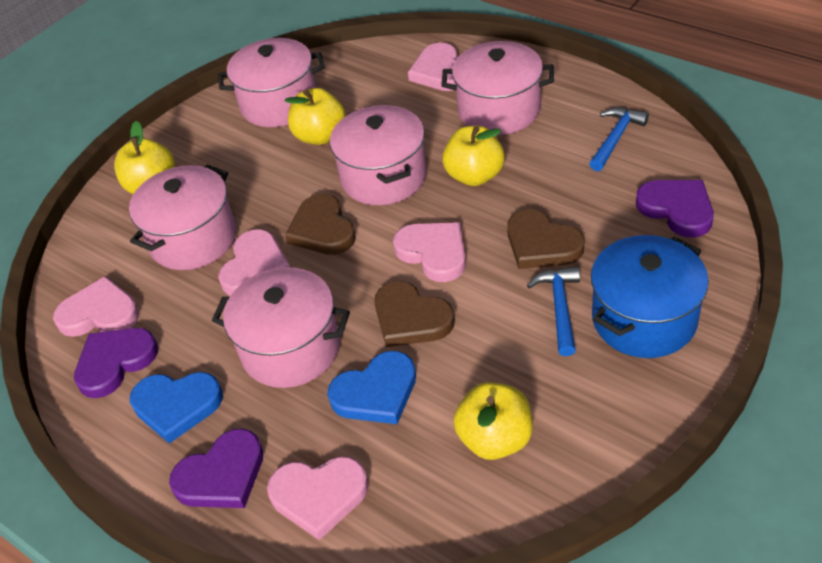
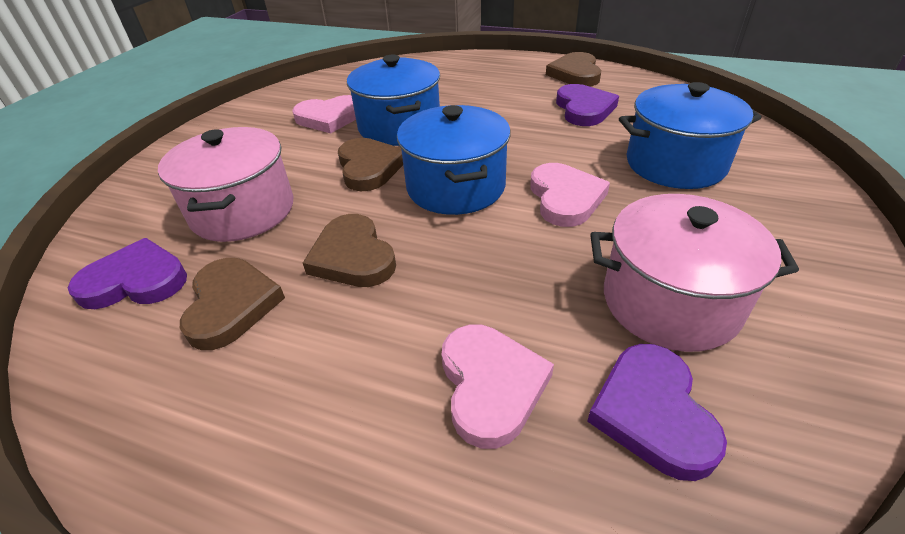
blue hammer: [527,266,580,356] [589,107,649,171] = 2 -> none = 0
blue heart: [130,372,223,443] [327,351,416,424] = 2 -> none = 0
blue pot: [591,235,709,358] = 1 -> [347,55,440,146] [397,105,511,215] [619,82,762,189] = 3
brown heart: [285,194,356,255] [374,281,454,347] [507,209,584,269] = 3 -> [180,258,285,350] [303,214,396,287] [338,138,403,191] [546,52,601,87] = 4
pink heart: [53,276,139,337] [218,229,290,296] [267,456,369,540] [393,222,466,282] [408,43,457,91] = 5 -> [292,95,356,133] [441,325,554,449] [530,163,610,227] = 3
pink pot: [129,165,236,270] [212,267,350,388] [218,38,325,127] [330,105,427,205] [441,41,554,135] = 5 -> [158,127,294,242] [590,194,799,352] = 2
yellow apple: [114,121,175,194] [285,88,345,145] [442,126,505,186] [453,382,533,460] = 4 -> none = 0

